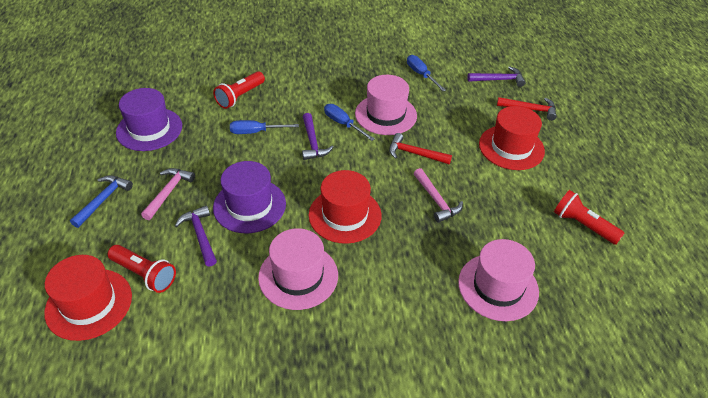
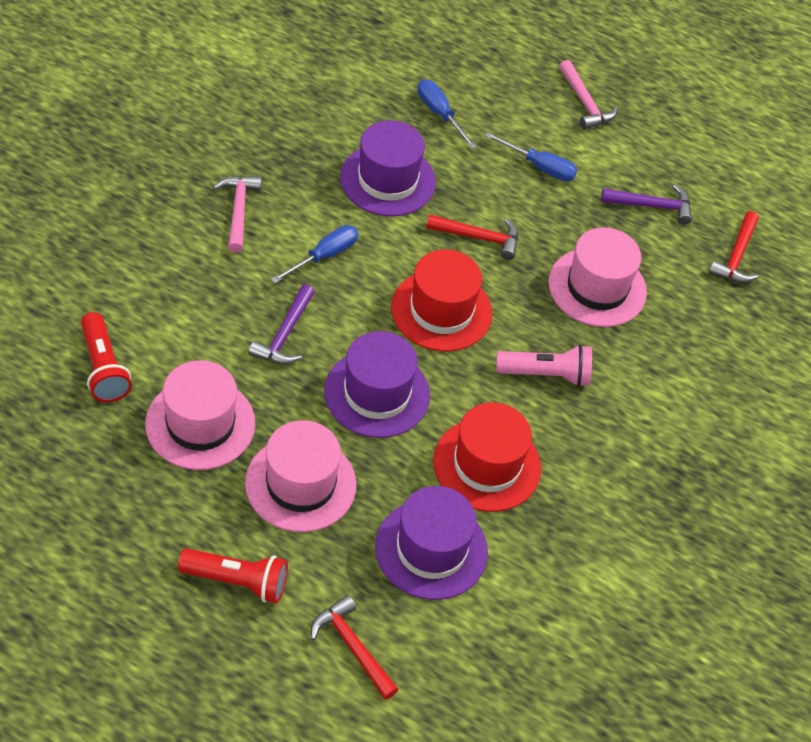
blue hammer: [70,175,133,228] = 1 -> none = 0
pink flashlight: none = 0 -> [496,345,592,387] = 1
purple hammer: [175,205,217,267] [302,113,333,160] [467,66,525,87] = 3 -> [249,285,315,365] [601,184,692,225] = 2
purple hat: [116,88,182,151] [213,161,286,233] = 2 -> [324,331,430,438] [340,120,436,216] [375,486,488,600] = 3
red flashlight: [108,245,176,293] [213,71,265,109] [554,190,625,245] = 3 -> [81,312,132,402] [178,548,288,603] = 2
red hammer: [389,133,452,164] [497,97,556,121] = 2 -> [311,595,399,700] [426,214,518,260] [709,211,759,283] = 3
red hat: [44,255,132,341] [309,170,382,244] [479,106,545,170] = 3 -> [391,250,492,351] [433,403,541,512] = 2

